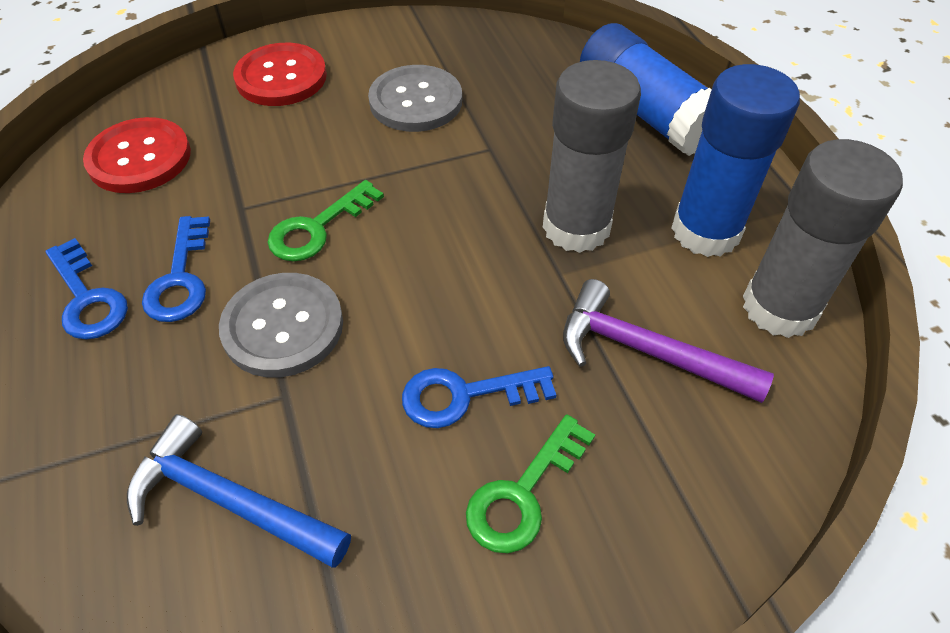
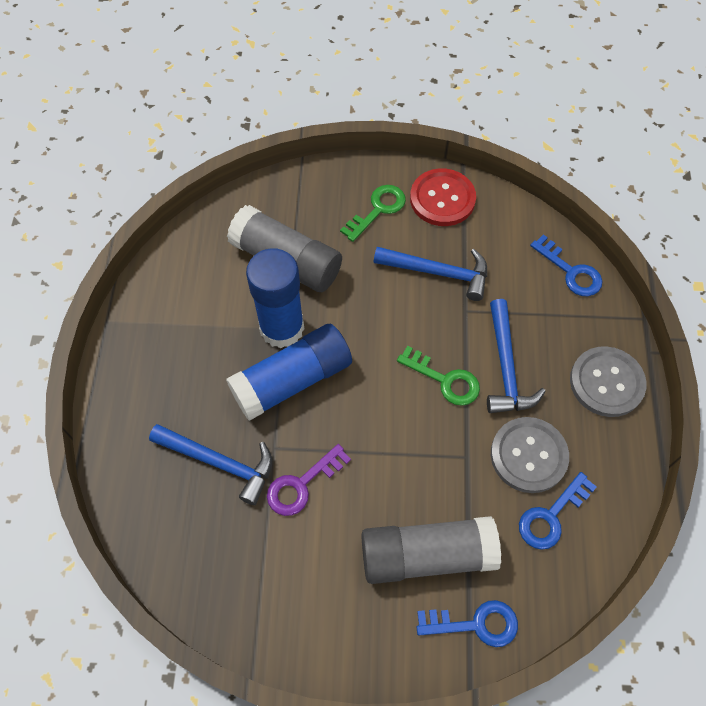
blue hammer: [127,414,351,568] = 1 -> [149,424,272,505] [374,247,487,301] [487,299,546,413] = 3
purple hammer: [563,279,774,403] = 1 -> none = 0
purple key: none = 0 -> [267,444,351,516] = 1
red button: [83,117,191,193] [233,43,327,106] = 2 -> [410,168,476,226] = 1

